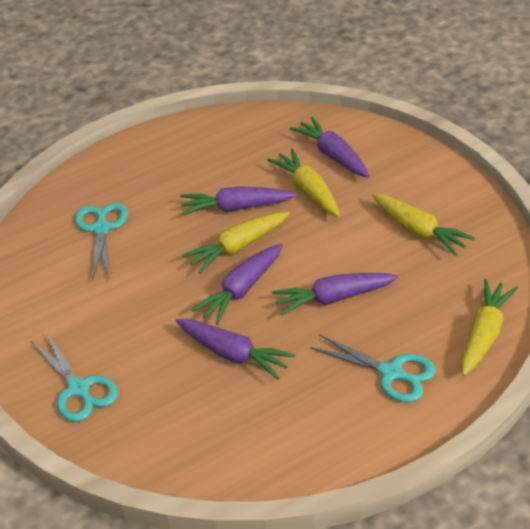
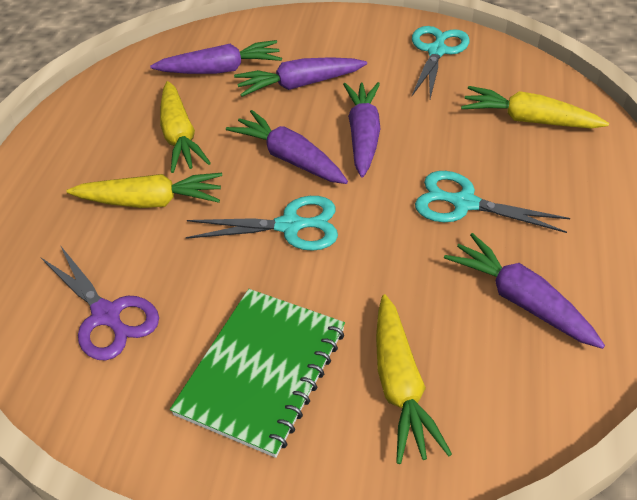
green notebook: none = 0 -> [170,289,345,458] = 1
purple scissors: none = 0 -> [41,245,159,360] = 1

